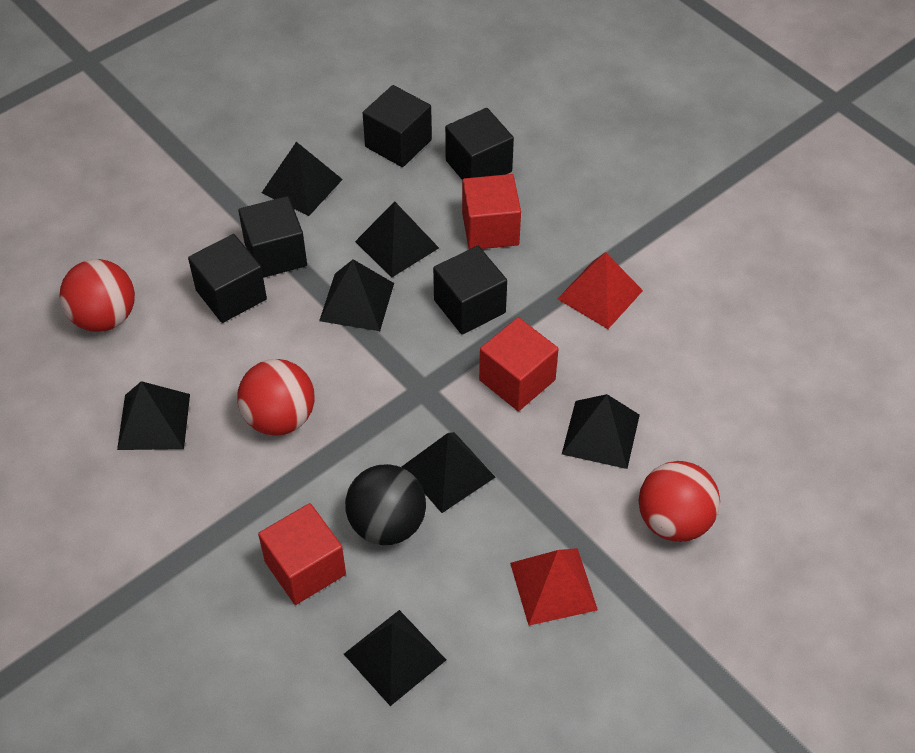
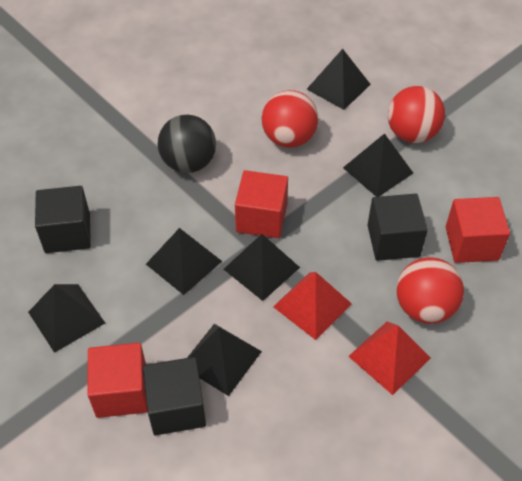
black cube: [188,234,267,323] [238,196,307,278] [363,85,432,167] [433,246,507,335] [445,108,514,180] = 5 -> [35,186,91,253] [143,357,206,436] [368,194,428,261] = 3
black pyramid: [117,381,190,450] [262,142,343,216] [319,259,394,331] [344,610,446,706] [355,201,439,278] [402,432,496,513] [562,394,640,469] = 7 -> [28,284,105,353] [146,228,222,295] [187,324,262,396] [224,234,300,301] [307,49,371,110] [343,133,413,197] = 6

